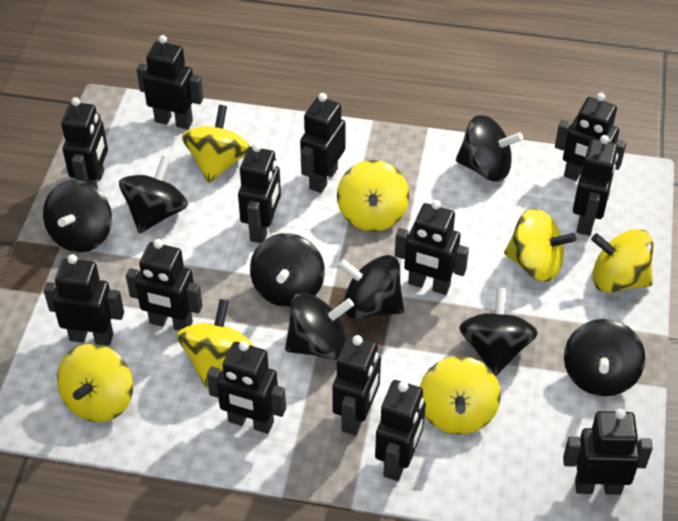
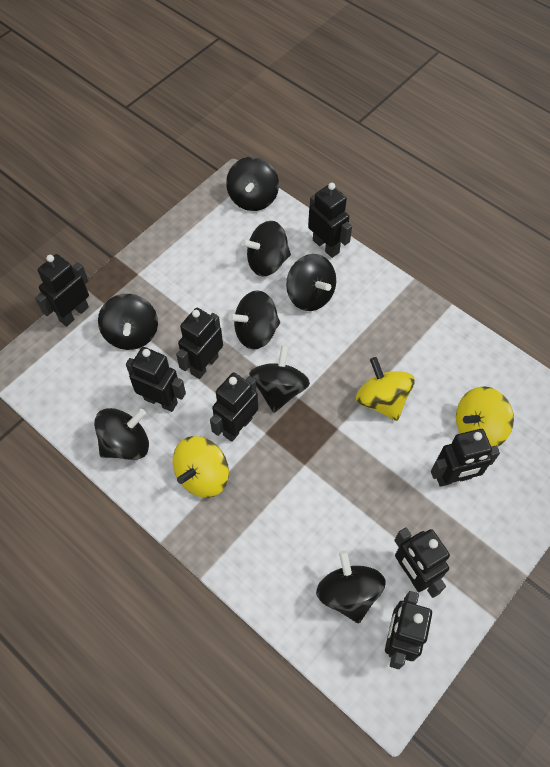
black robot: [44,254,124,346] [61,97,108,188] [126,239,203,331] [136,35,203,129] [207,341,286,434] [238,143,281,243] [300,93,346,193] [332,335,381,435] [375,380,426,481] [395,200,469,295] [555,92,626,181] [563,409,653,495] [573,135,618,236] = 13 -> [35,254,89,327] [126,347,186,412] [176,308,223,379] [210,372,258,442] [308,183,352,258] [385,591,432,669] [394,527,450,598] [431,429,500,487] = 8
yellow spinning top: [57,344,133,422] [177,299,253,387] [182,105,250,183] [337,160,409,232] [420,356,501,434] [504,209,576,282] [591,229,653,293] = 7 -> [173,436,229,498] [356,357,415,421] [456,386,514,447] = 3

